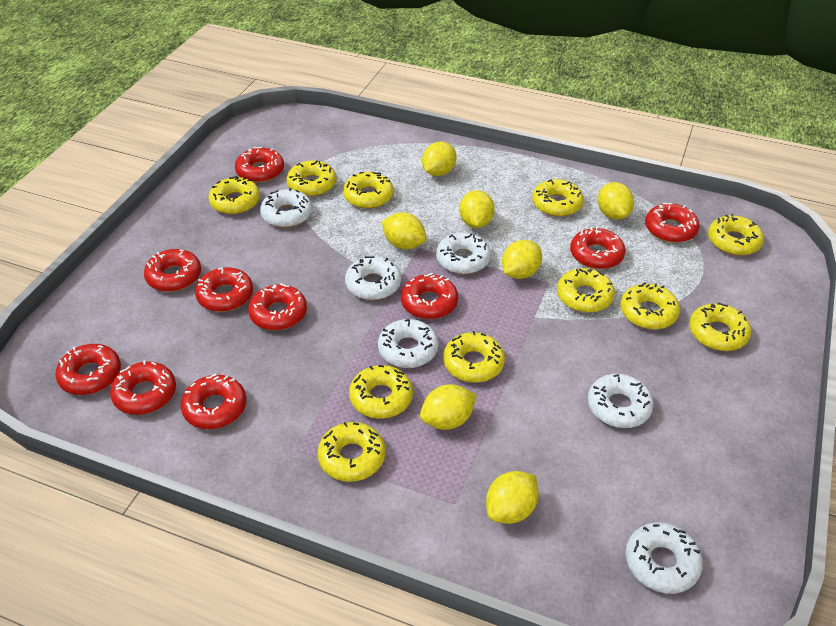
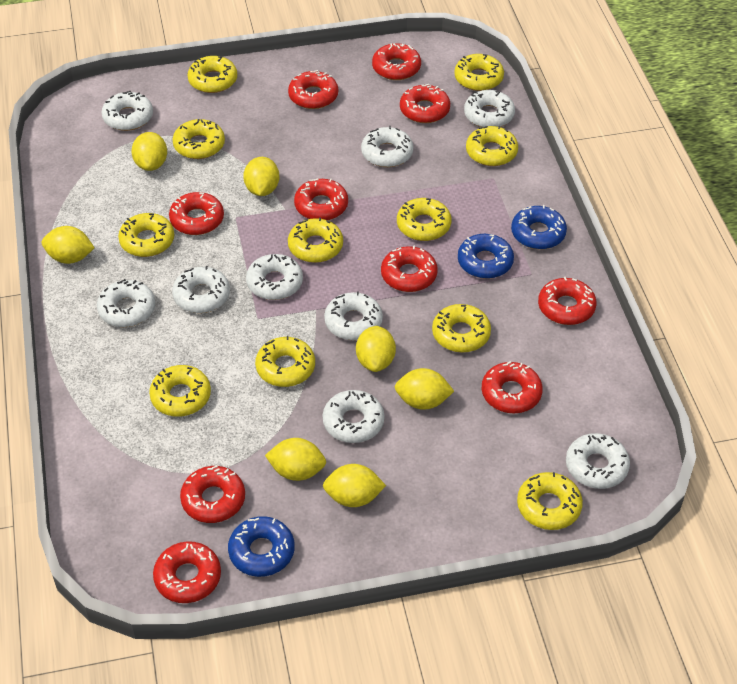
blue donut: none = 0 -> [228,516,295,577] [458,234,514,279] [511,205,567,249] = 3
white donut: [260,188,312,228] [345,256,401,300] [378,319,438,368] [436,233,491,274] [588,374,654,428] [626,522,703,594] = 6 -> [97,279,155,327] [102,91,153,131] [172,266,230,313] [246,254,303,300] [323,390,385,443] [324,292,383,340] [361,126,413,167] [464,90,515,127] [566,433,630,489] = 9

